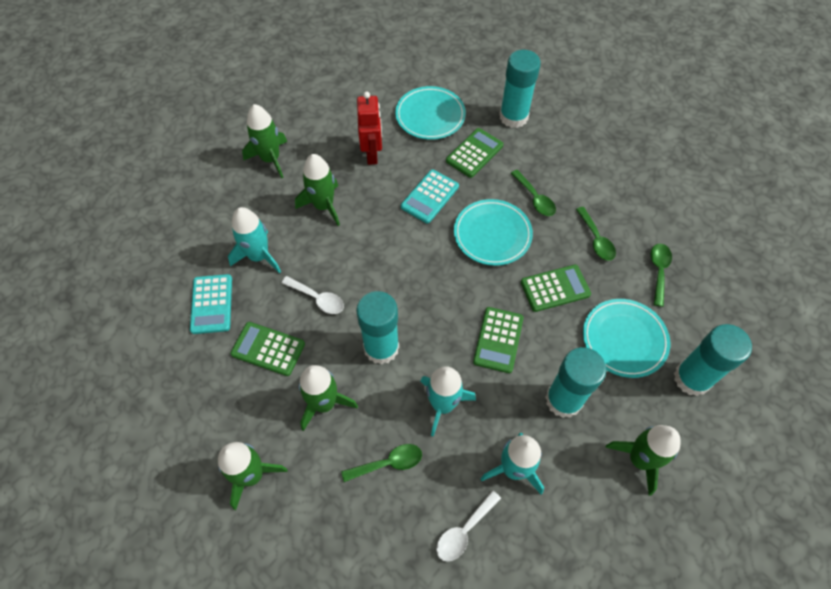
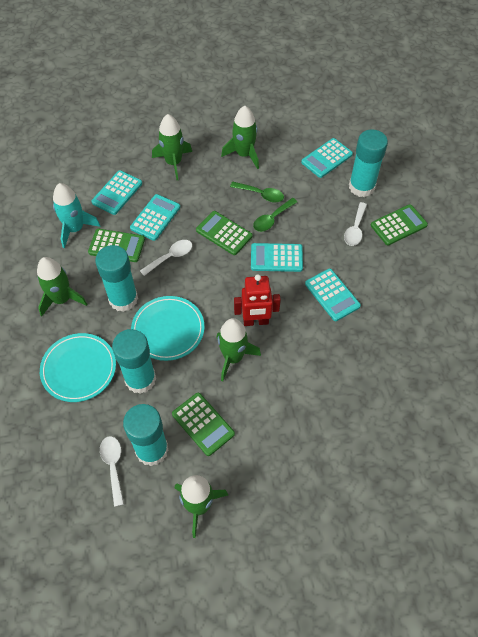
green spoon: [341,444,422,482] [511,170,556,216] [576,207,616,261] [651,244,672,307] = 4 -> [230,182,284,202] [253,198,297,232] = 2
turquoise calculator: [190,274,232,334] [401,170,459,223] = 2 -> [91,170,142,215] [130,194,180,241] [251,243,303,272] [301,138,353,178] [305,268,361,321] = 5
turquoise plate: [395,86,466,140] [454,199,533,266] [583,299,670,378] = 3 -> [40,333,116,402] [131,296,205,361] = 2
turquoise rocket: [228,207,281,273] [420,366,476,437] [480,433,544,495] = 3 -> [53,183,100,248] = 1
white spoon: [281,276,344,314] [436,490,501,562] = 2 -> [100,436,124,507] [140,240,192,276] [344,202,367,246] = 3

